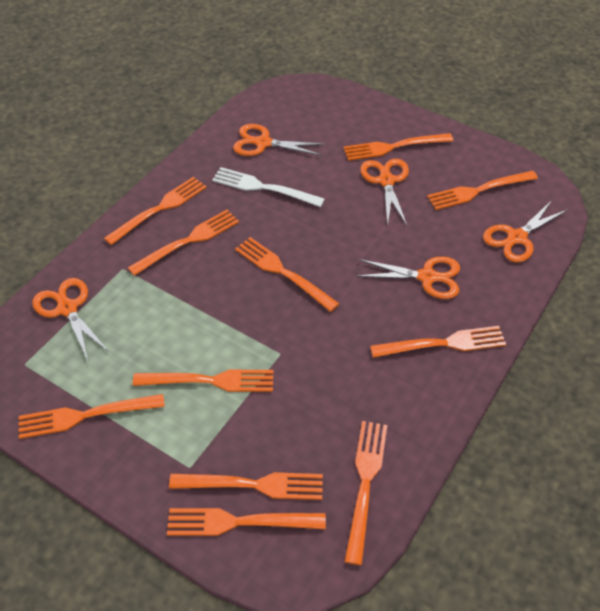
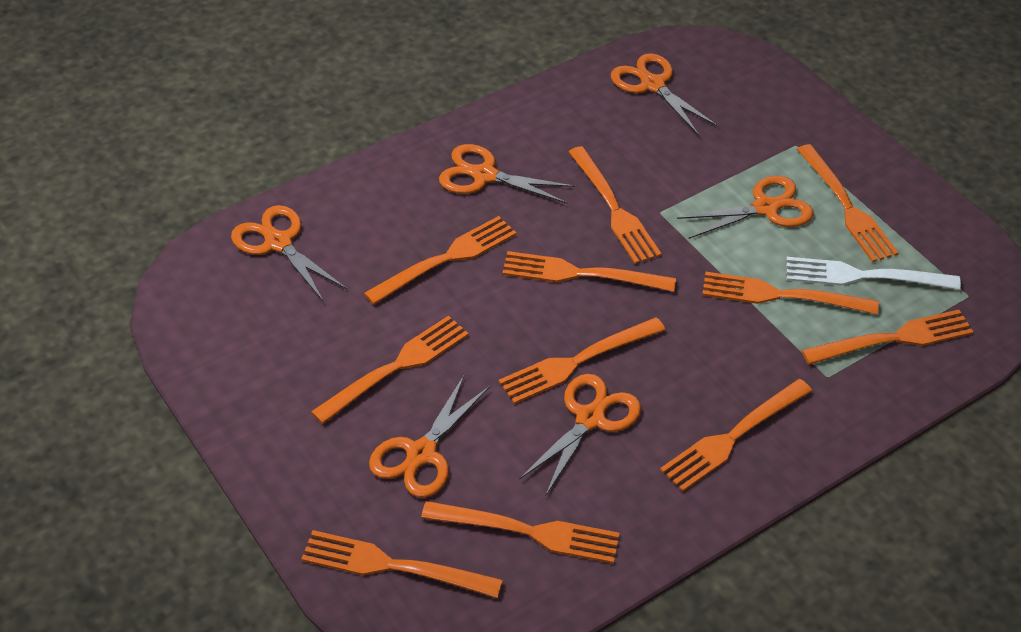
orange scissors: [32,278,109,360] [233,124,325,156] [357,256,460,299] [360,159,409,226] [483,200,568,262] = 5 -> [231,205,347,302] [369,376,490,498] [439,144,575,204] [519,374,641,495] [611,53,718,136] [677,176,814,239] = 6

